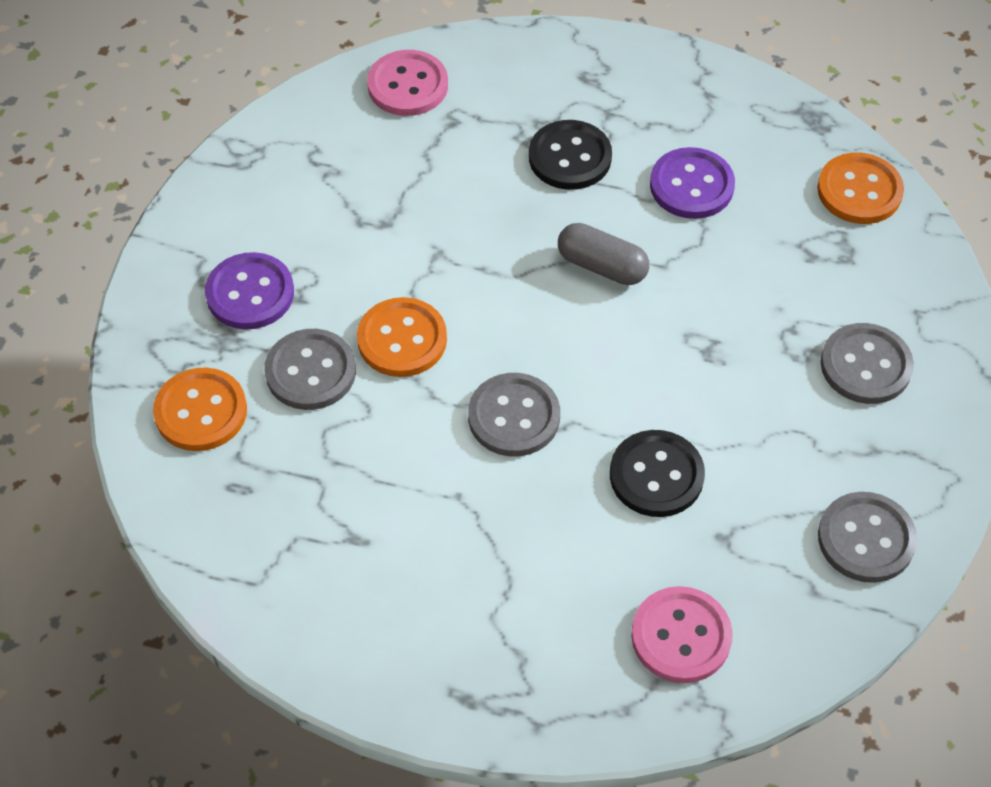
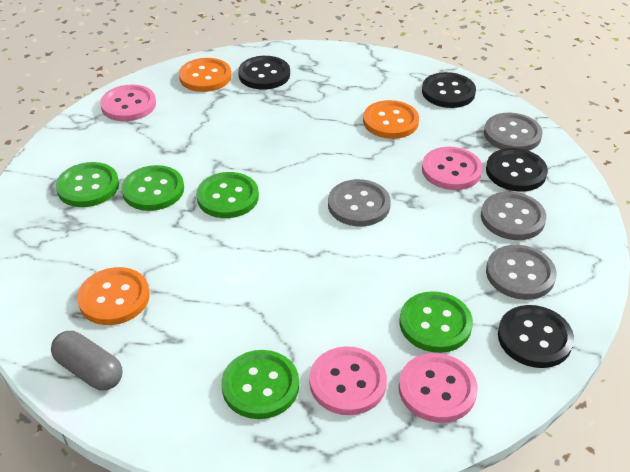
black button: [529,120,612,190] [610,430,705,517] = 2 -> [238,56,290,90] [422,72,476,108] [486,148,548,192] [498,305,574,368] = 4
green button: none = 0 -> [56,162,119,207] [121,165,184,211] [196,172,259,218] [221,350,299,419] [400,291,473,353] = 5
pink button: [367,50,448,116] [631,586,733,683] = 2 -> [100,84,156,121] [309,346,387,415] [399,353,478,423] [422,147,483,190] = 4
purple button: [205,252,294,330] [650,147,735,219] = 2 -> none = 0

